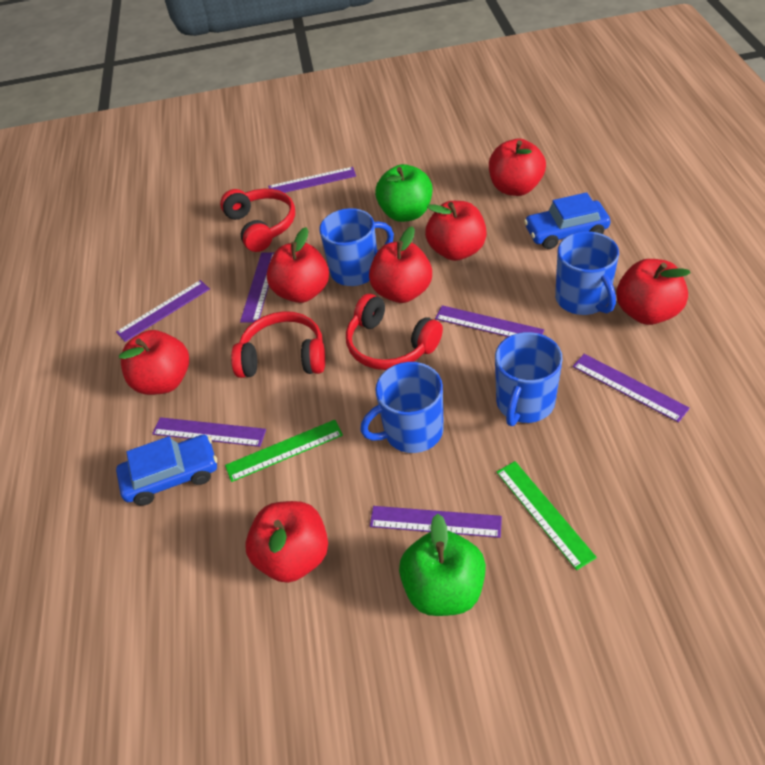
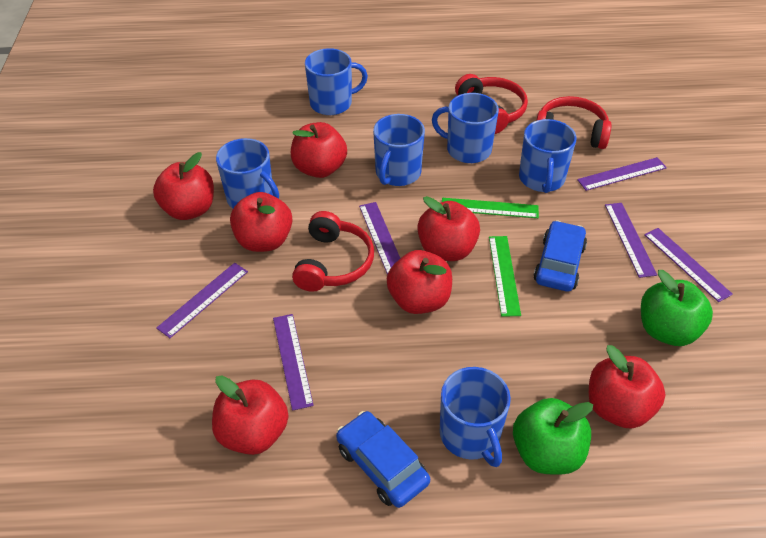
blue mug: [320,208,394,286] [360,362,444,453] [495,332,563,426] [555,231,619,315] = 4 -> [216,138,279,209] [305,48,368,115] [373,114,425,186] [432,93,499,163] [440,367,511,467] [519,119,576,193] = 6
purple ruler: [116,280,210,342] [152,417,266,447] [240,252,275,323] [268,167,356,193] [370,506,502,538] [435,305,544,337] [573,354,690,423] = 7 -> [156,263,248,338] [273,314,314,411] [359,202,400,275] [577,157,667,191] [605,203,657,278] [644,228,733,302] = 6

